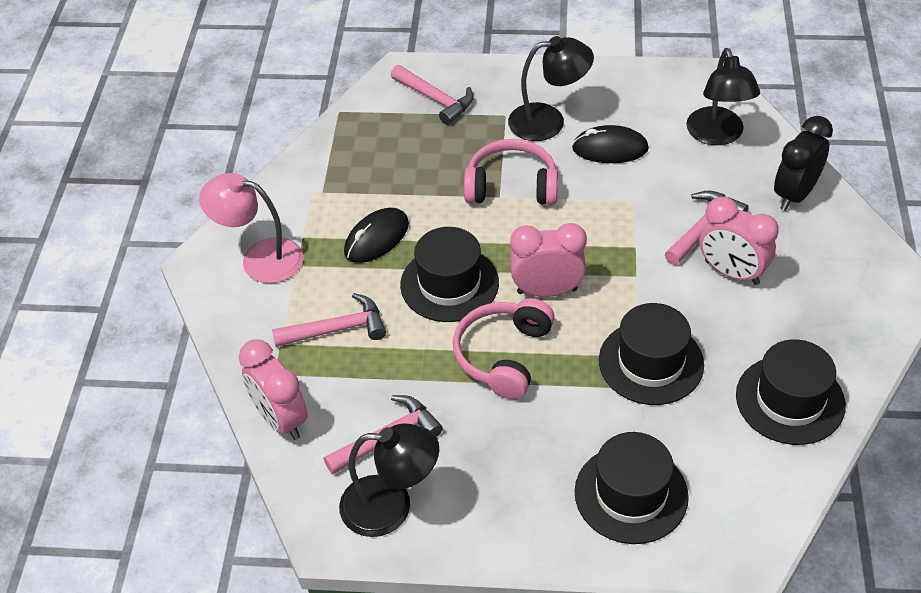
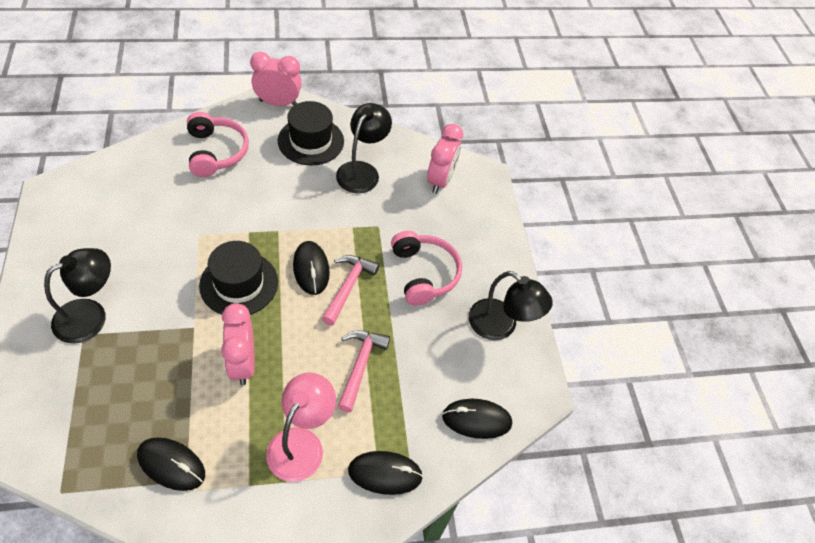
black clock: [774,116,833,211] = 1 -> none = 0
black hat: [400,227,499,322] [574,432,689,544] [599,303,704,405] [736,339,846,445] = 4 -> [199,241,278,315] [278,101,344,166] = 2
black mouse: [344,208,409,263] [572,125,649,163] = 2 -> [137,437,205,491] [293,241,330,295] [348,451,423,495] [442,399,512,439] = 4
pink hammer: [272,293,386,347] [324,395,443,474] [391,65,474,125] [665,191,749,265] = 4 -> [322,255,379,325] [338,330,390,412] = 2

